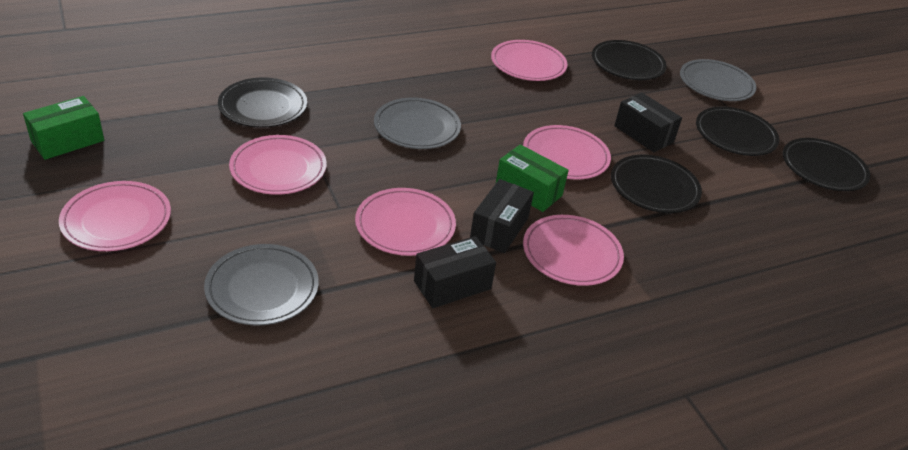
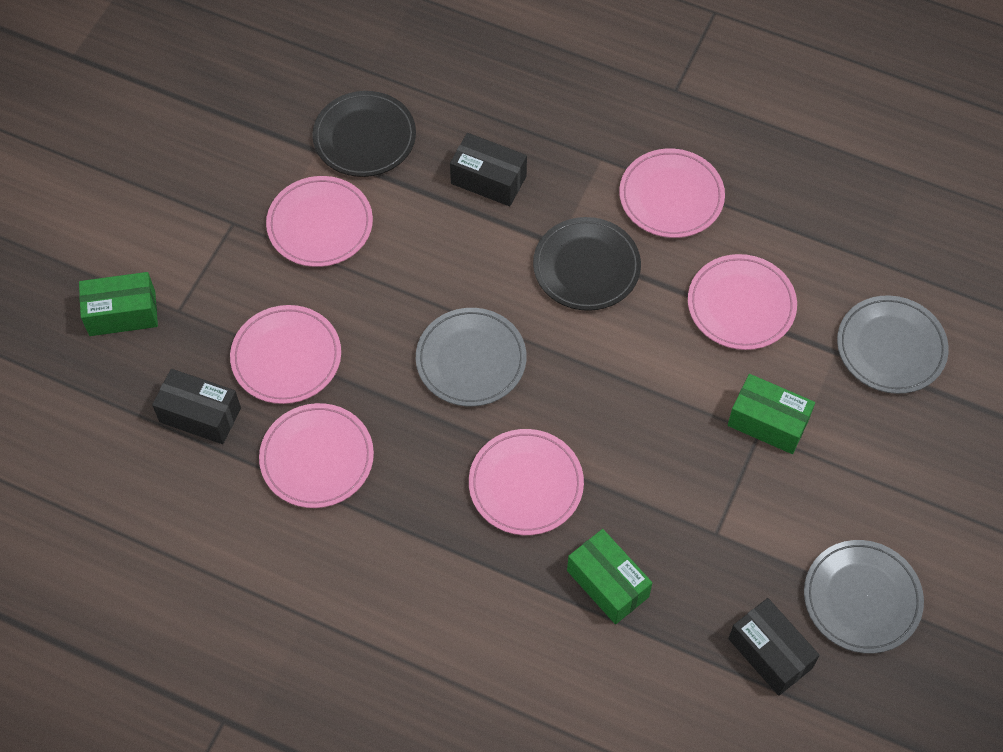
black plate: [218,77,307,128] [592,40,667,80] [611,155,702,213] [696,107,779,156] [783,138,870,191] = 5 -> [312,91,416,177] [533,217,641,311] = 2
green box: [23,96,104,160] [496,144,569,212] = 2 -> [79,272,158,336] [567,529,652,624] [728,374,815,454] = 3

